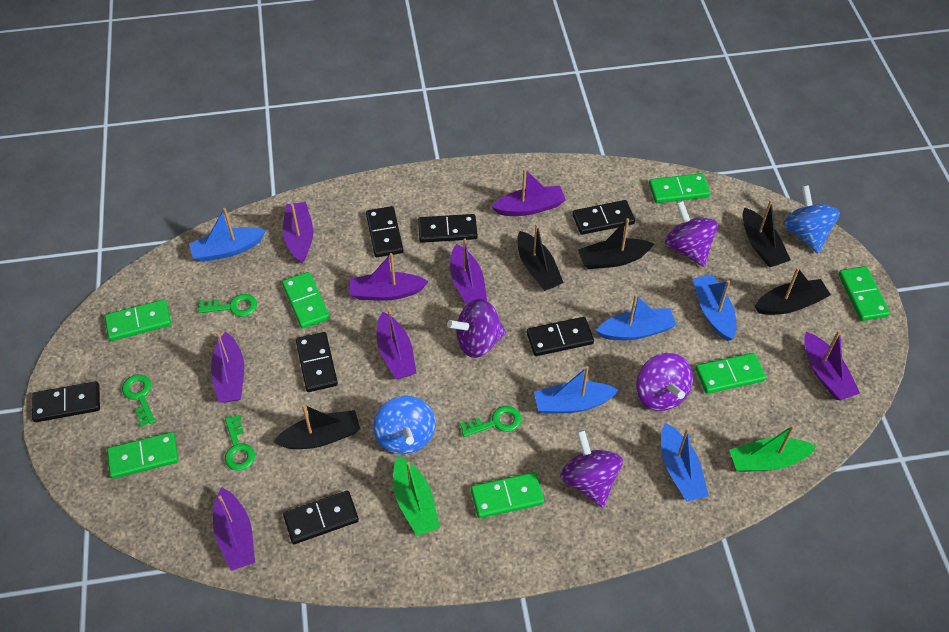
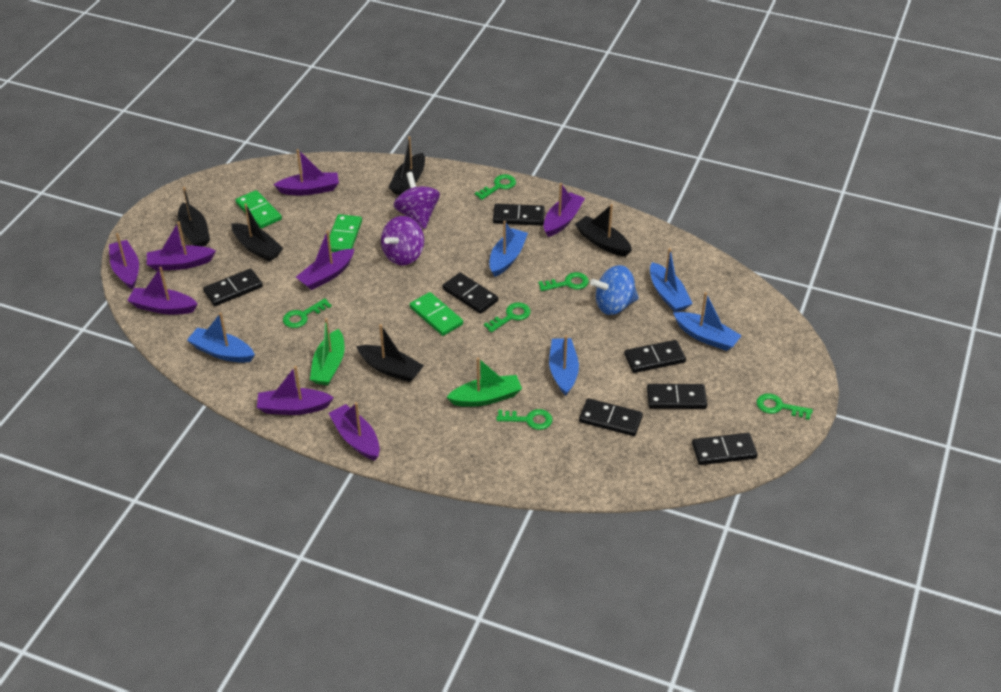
blue spinning top: [373,396,436,454] [783,185,840,253] = 2 -> [590,265,639,315] = 1
green domino: [105,299,171,341] [107,432,178,479] [282,272,330,329] [471,472,544,518] [649,173,710,203] [695,353,766,394] [838,266,890,321] = 7 -> [235,190,282,229] [327,214,362,252] [410,292,463,336] = 3
green key: [122,375,155,427] [198,294,257,317] [225,415,255,471] [460,406,522,437] = 4 -> [283,298,332,328] [475,174,516,200] [484,302,531,333] [496,409,553,430] [538,272,589,291] [757,393,813,420] = 6
purple spinning top: [447,299,506,358] [560,430,623,508] [636,353,693,411] [665,201,718,267] = 4 -> [381,216,424,265] [394,172,440,229] = 2

